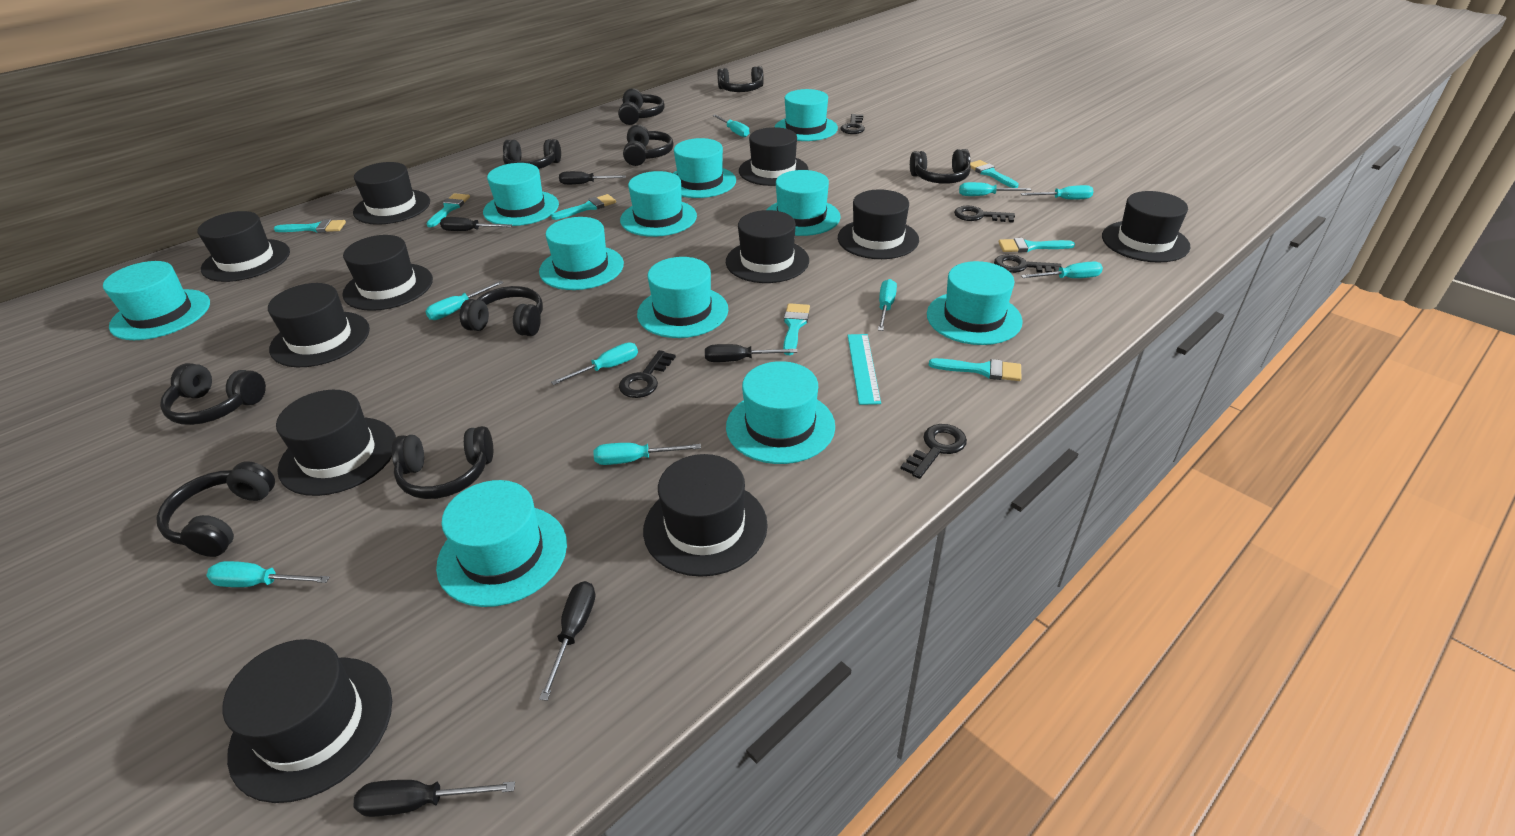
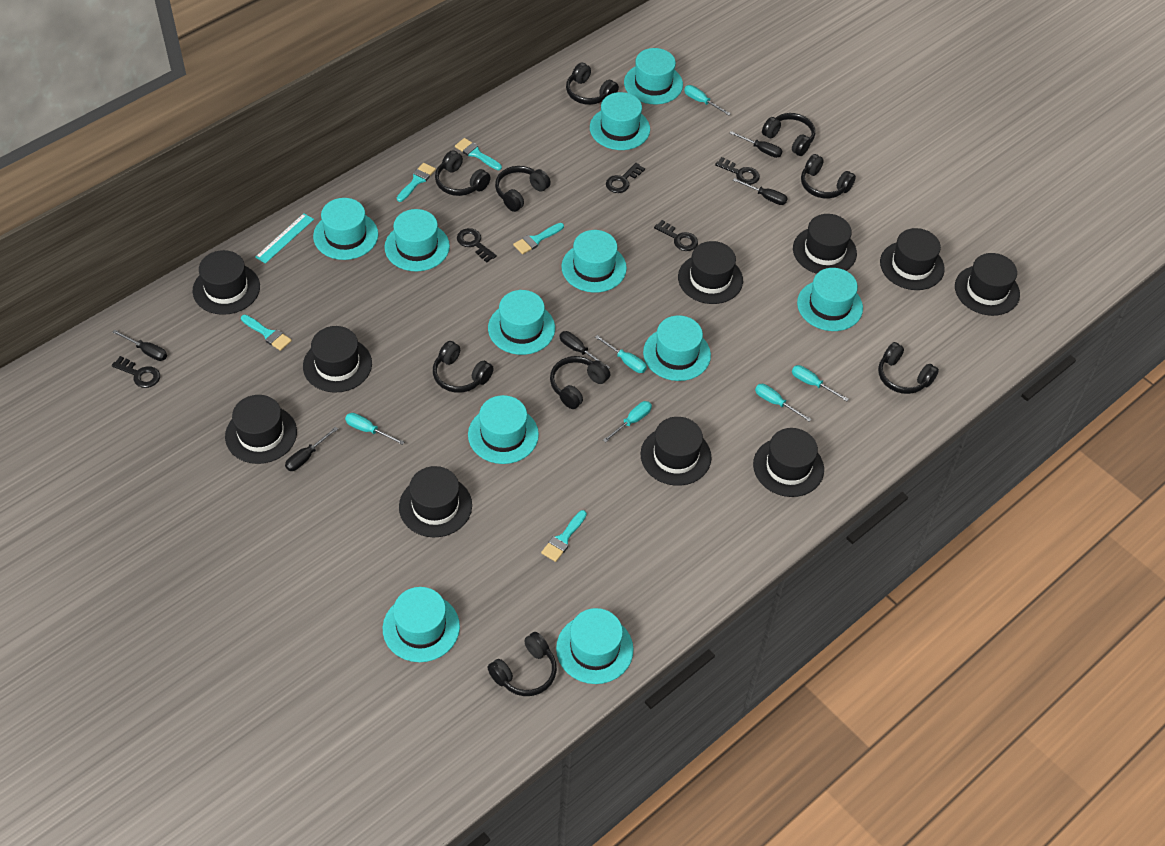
black hat: [198,211,290,282] [222,639,392,803] [268,283,370,367] [276,390,396,496] [342,235,433,311] [353,162,430,225] [643,454,768,577] [726,210,809,283] [739,127,808,186] [838,189,919,259] [1102,191,1190,263] = 11 -> [193,250,260,315] [225,395,297,464] [303,326,372,393] [399,466,472,537] [641,417,711,486] [678,241,743,304] [753,428,824,497] [793,214,857,274] [880,228,945,290] [955,253,1020,316] = 10
turquoise brush: [274,219,346,233] [426,193,470,227] [551,194,616,220] [783,303,810,355] [929,358,1021,381] [970,160,1019,188] [999,238,1075,252] = 7 -> [241,315,292,351] [397,163,436,202] [455,138,502,170] [513,223,564,254] [541,510,587,562] = 5
turquoise screwdriver: [206,561,330,587] [425,281,503,320] [551,343,638,385] [593,443,701,465] [713,114,749,137] [878,279,897,331] [959,182,1031,196] [1021,185,1094,199] [1021,262,1103,278] = 9 -> [345,413,404,445] [595,335,647,373] [603,401,652,443] [684,85,731,116] [755,384,812,422] [792,365,849,401] = 6

